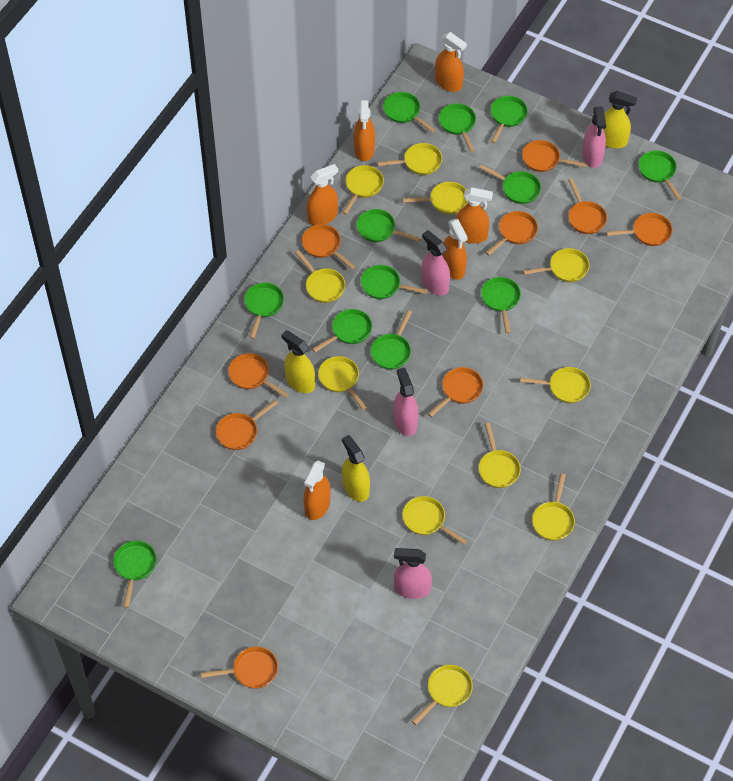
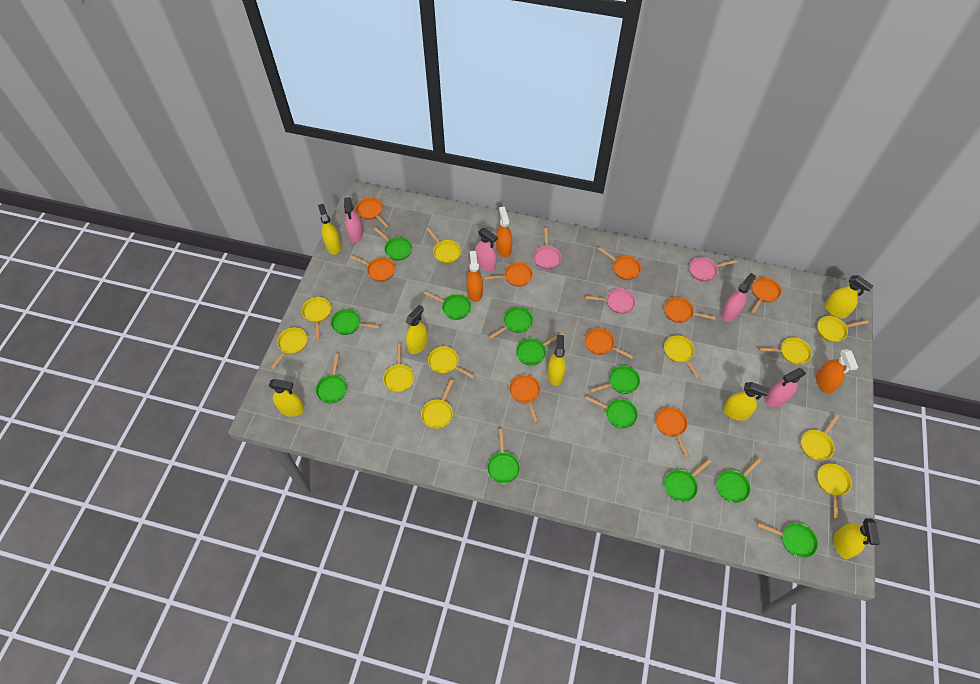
orange spray bottle: [304,461,331,520] [307,164,338,225] [354,100,375,161] [435,32,467,92] [442,219,468,280] [456,187,493,243] = 6 -> [466,251,483,302] [496,207,512,258] [816,349,858,394] = 3
pink pan: none = 0 -> [533,228,561,269] [585,288,636,314] [689,257,737,281] = 3
yellow spray bottle: [281,330,315,393] [342,435,370,502] [603,91,637,148] = 3 -> [269,379,304,417] [318,204,341,255] [405,305,428,354] [547,335,566,386] [723,382,770,421] [825,275,873,318] [834,518,880,559] = 7

